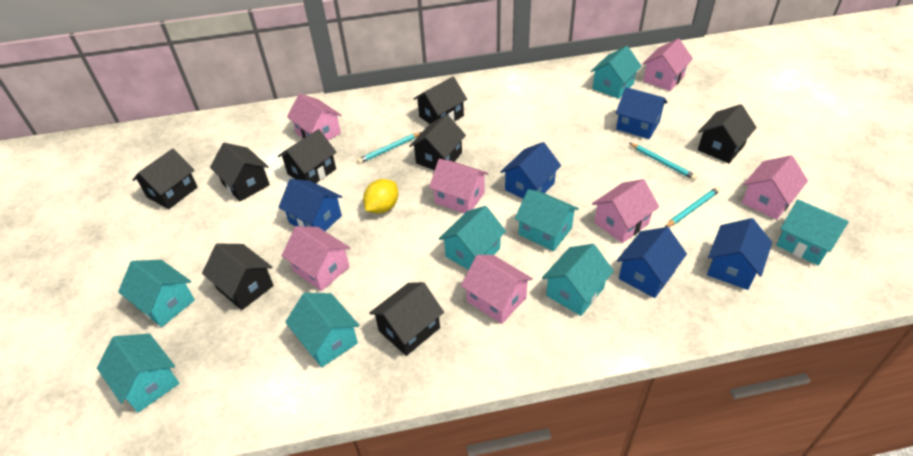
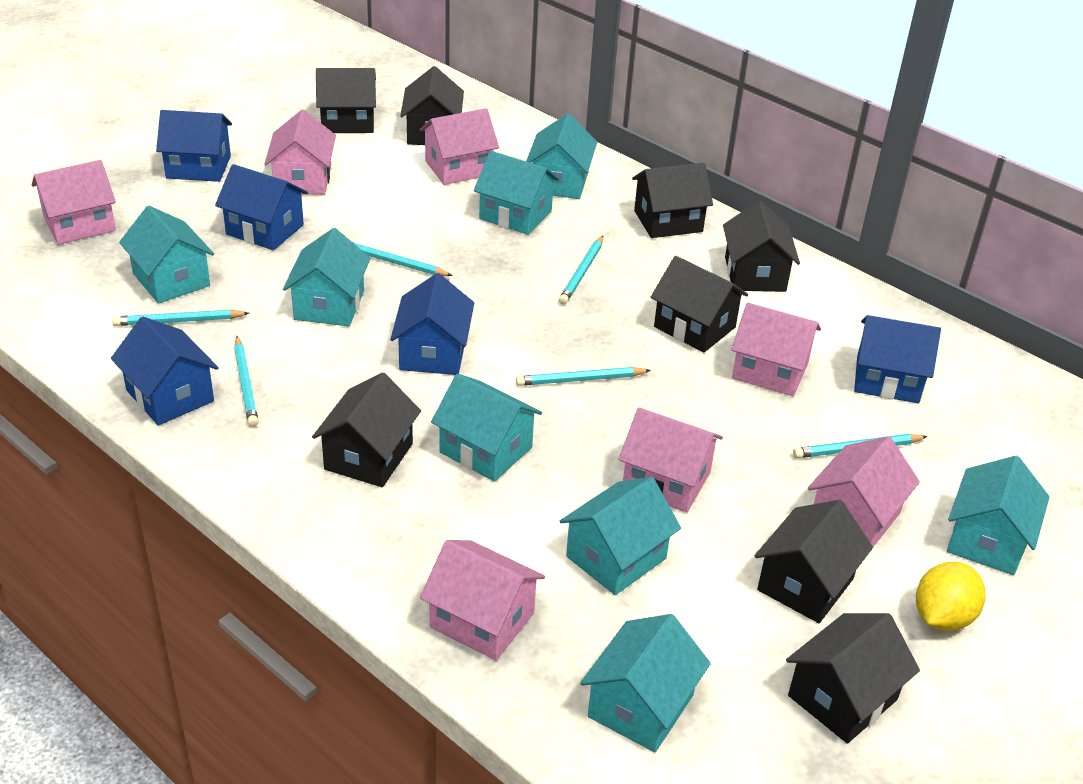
turquoise pencil: [357,132,422,164] [629,143,697,180] [665,187,720,227] = 3 -> [112,310,250,326] [234,336,258,427] [353,242,453,276] [516,367,651,386] [559,236,603,304] [793,434,928,458] = 6

